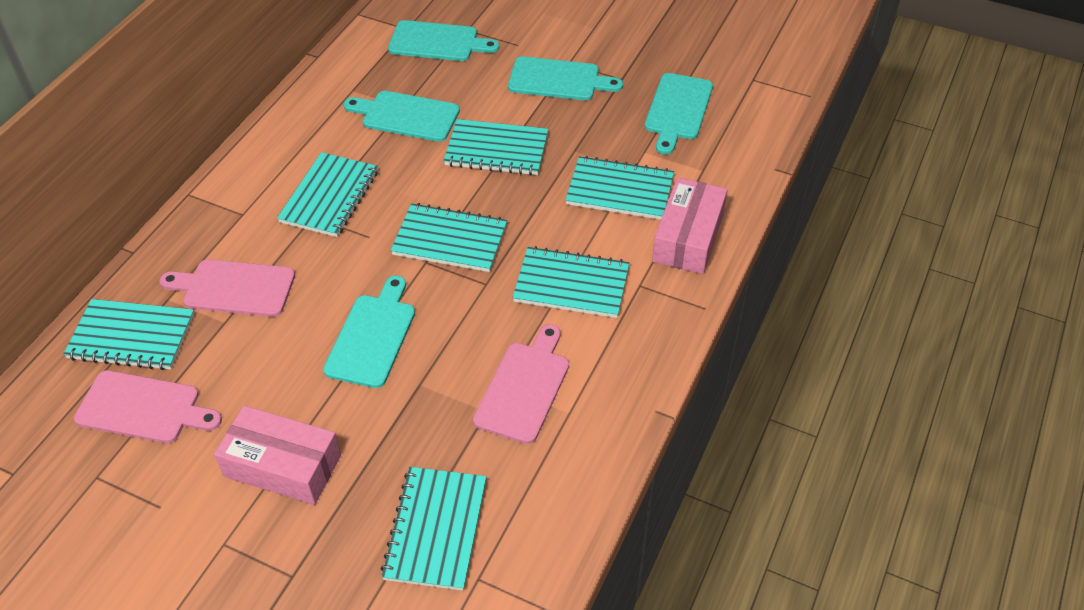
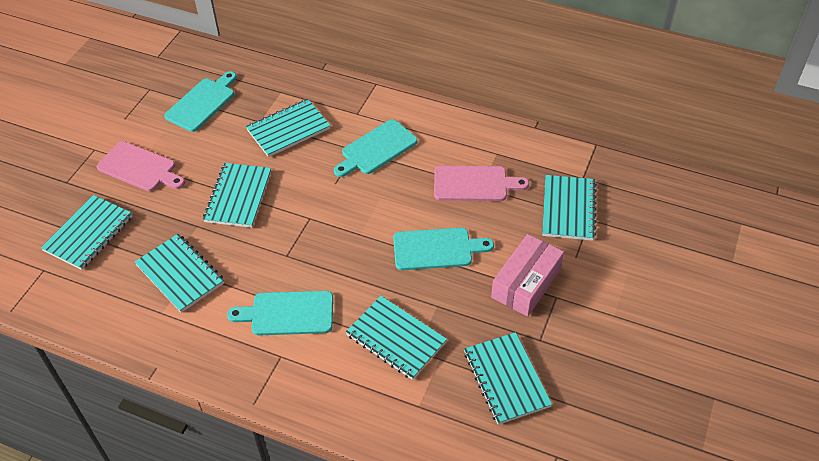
pink box: [214,406,341,505] [652,177,728,274] = 2 -> [491,234,564,317] = 1
pink cutting board: [74,370,222,443] [159,259,295,317] [473,324,569,444] = 3 -> [97,141,185,191] [434,166,529,201] = 2
turquoise cutting board: [323,276,415,388] [344,91,460,142] [388,20,499,61] [508,56,623,100] [645,73,713,155] = 5 -> [164,71,237,132] [227,291,333,335] [334,119,418,177] [393,228,494,270] = 4

